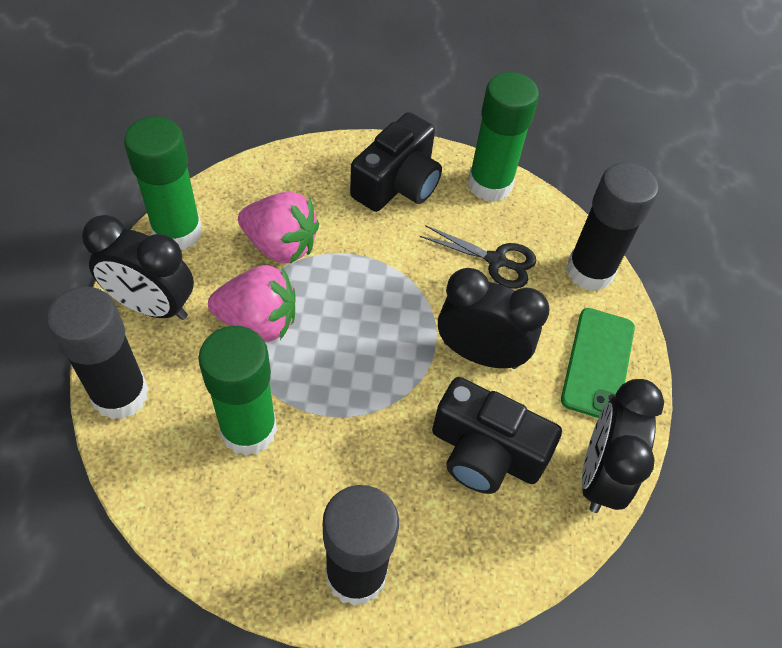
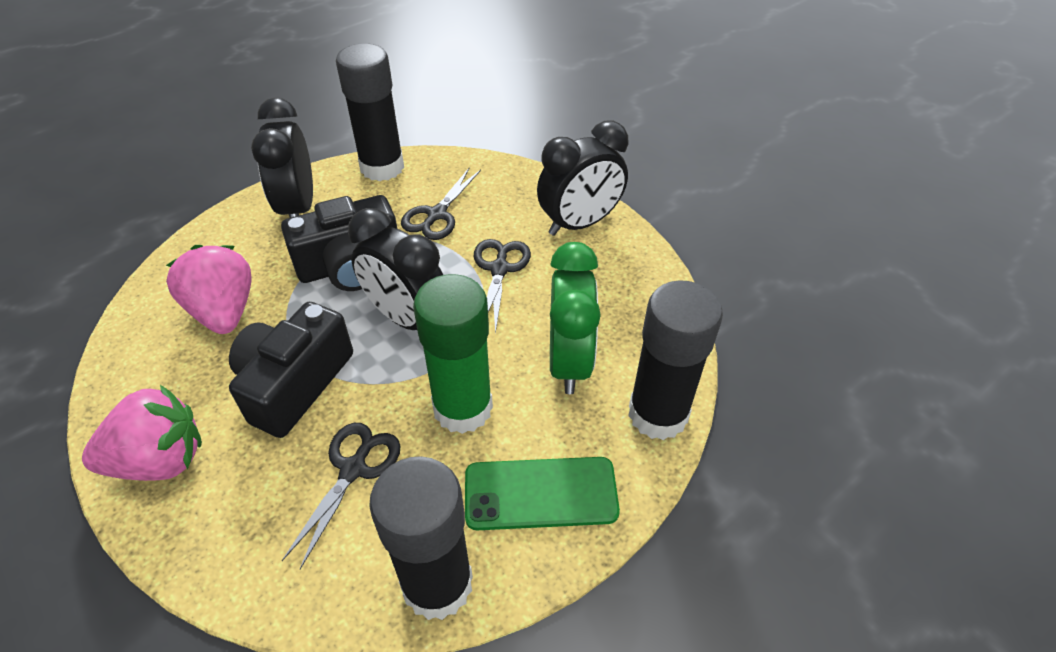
black scissors: [419,225,536,289] = 1 -> [282,423,401,569] [401,167,481,240] [474,239,531,334] = 3
green clock: none = 0 -> [550,242,601,394] = 1
green glue stick: [124,116,202,250] [198,326,277,456] [468,72,539,202] = 3 -> [413,274,493,434] = 1

